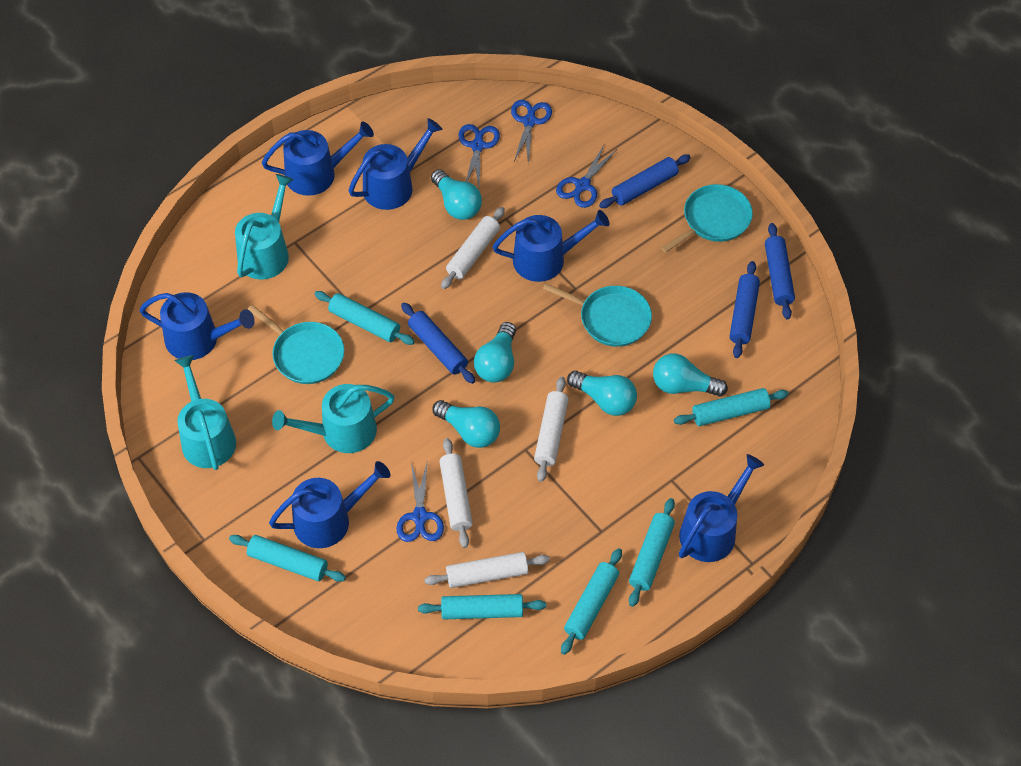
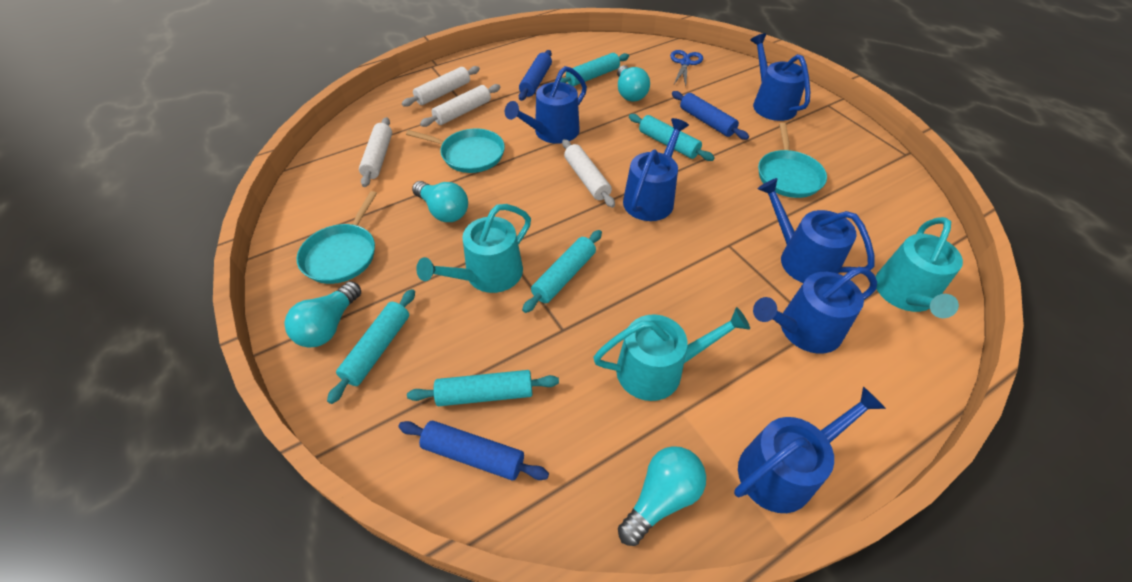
blue rolling pin: [401,302,475,384] [599,154,691,208] [729,261,760,358] [765,223,795,320] = 4 -> [398,421,549,480] [519,50,552,101] [672,91,749,140] = 3
blue scissors: [397,463,444,542] [458,124,500,186] [511,100,552,165] [556,145,616,208] = 4 -> [670,50,703,86] = 1
turquoise light bulb: [431,169,482,220] [432,400,500,448] [474,322,516,382] [567,371,637,416] [653,353,728,397] = 5 -> [284,281,361,348] [412,181,468,222] [617,65,650,101] [618,446,706,546] = 4
turquoise rolling pin: [229,535,346,582] [314,291,415,345] [418,594,546,619] [561,548,622,655] [629,498,675,607] [674,388,789,426] = 6 -> [327,289,415,404] [407,370,559,406] [522,230,602,313] [560,53,629,86] [629,114,715,161] = 5

